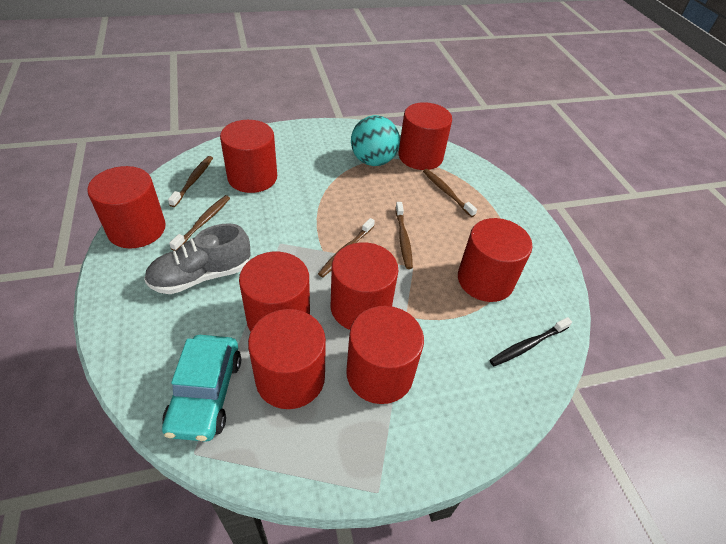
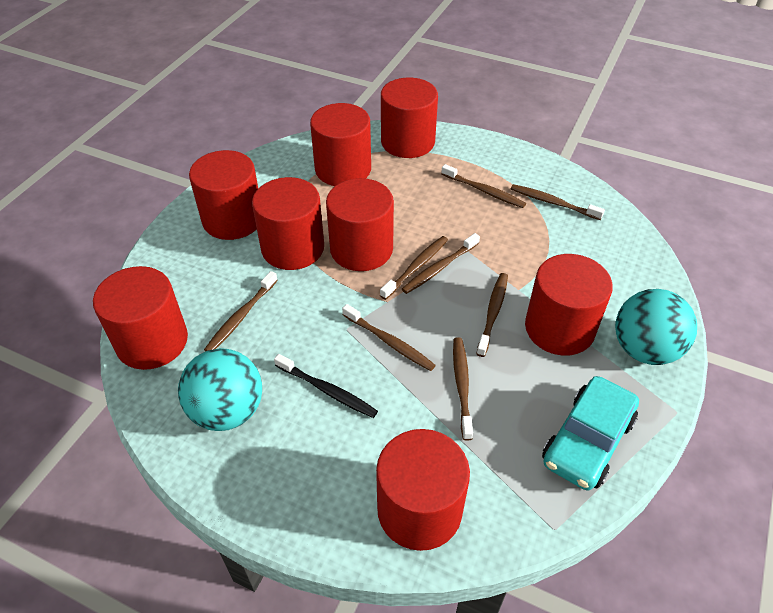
brown toothbrush: [168,156,213,207] [169,195,230,251] [318,218,375,277] [395,202,413,269] [423,169,477,217] = 5 -> [204,271,278,351] [342,304,436,371] [380,236,448,300] [402,233,480,294] [441,164,526,208] [453,337,473,441] [476,273,508,357] [511,184,605,220] = 8
grey shoe: [144,223,250,294] = 1 -> none = 0
turquoise ball: [351,115,400,166] = 1 -> [178,348,262,431] [615,289,697,365] = 2

